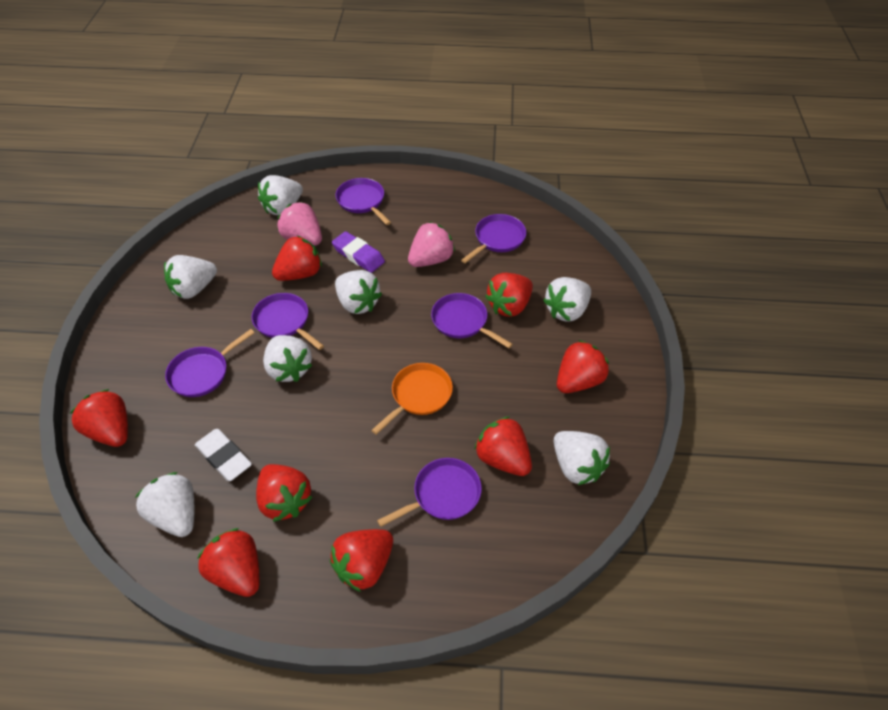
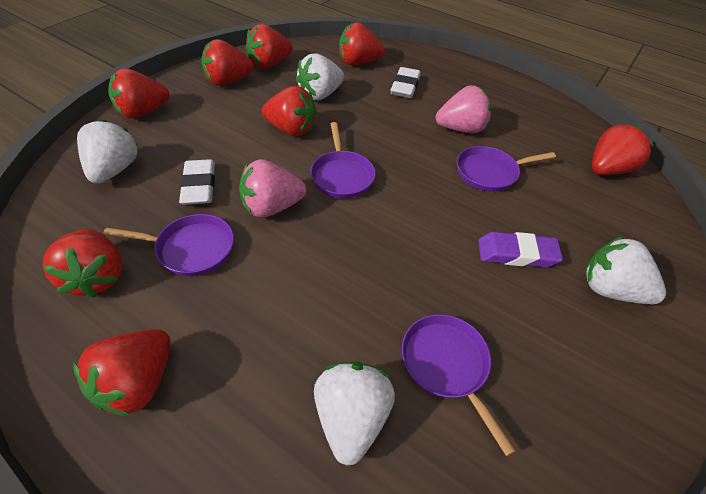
orange pan: [371,363,453,435] = 1 -> none = 0
purple pan: [165,329,255,397] [252,293,324,350] [336,178,391,225] [377,458,482,527] [431,293,513,348] [461,214,526,263] = 6 -> [103,214,234,276] [311,122,376,199] [402,314,516,456] [457,146,556,192] = 4
white eraser: [195,429,252,481] = 1 -> [179,159,215,205] [390,67,421,98] = 2
white strawberry: [135,472,194,537] [164,255,217,299] [258,175,303,215] [263,335,312,382] [335,270,382,314] [543,277,591,322] [554,431,610,486] = 7 -> [77,119,138,184] [296,53,344,101] [314,361,395,466] [585,236,666,304] = 4

